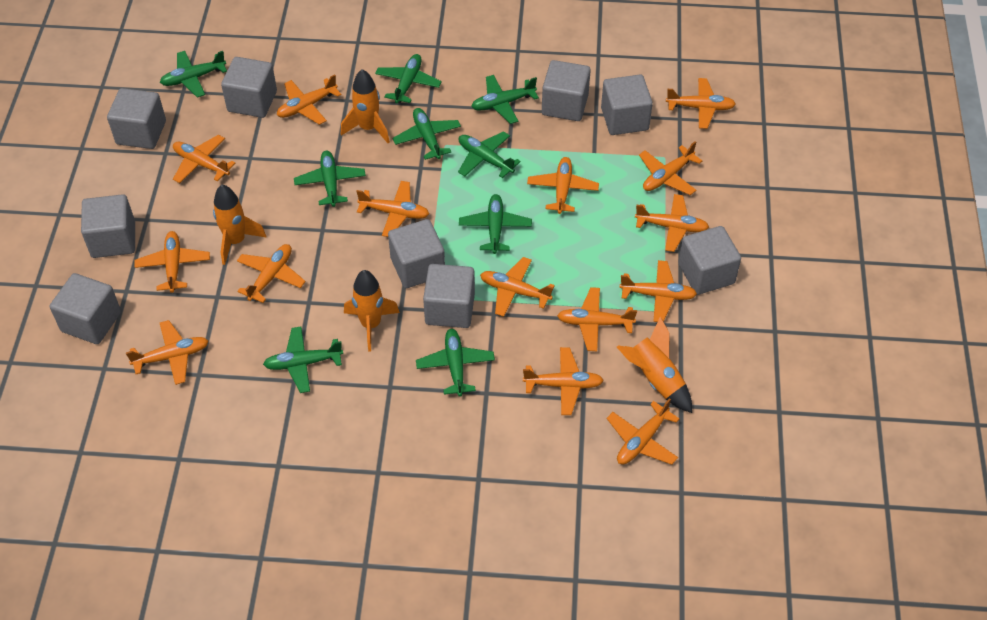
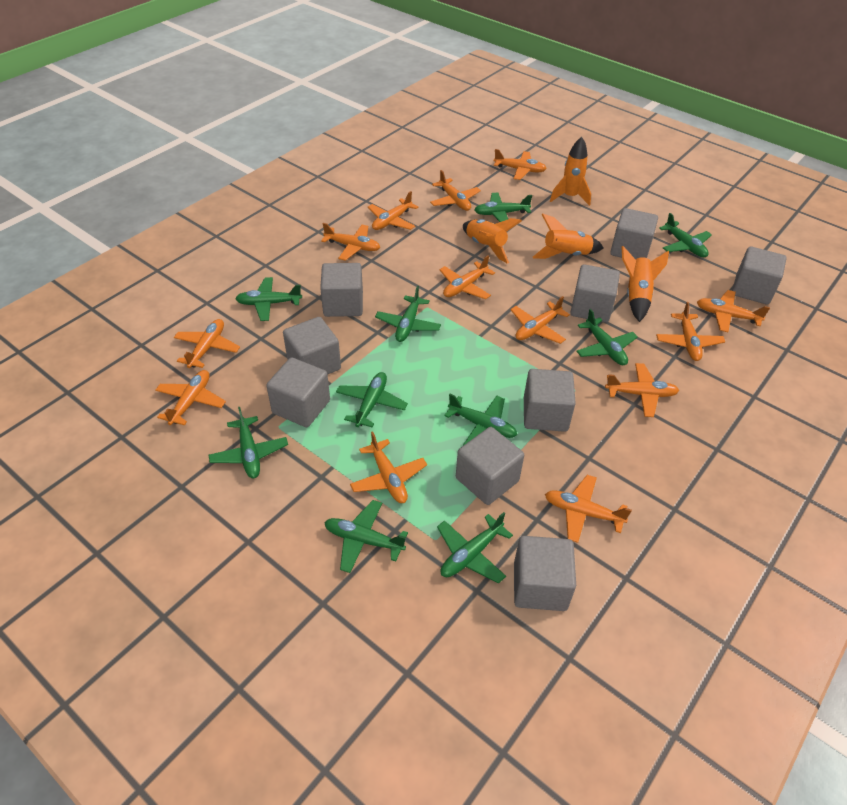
green plane: [160,51,227,97] [263,327,343,393] [294,151,366,207] [375,54,442,104] [393,108,461,160] [416,329,495,397] [458,131,521,178] [459,194,532,254] [471,75,539,124] = 9 -> [208,407,288,478] [235,277,302,321] [324,500,408,573] [336,372,408,427] [375,286,441,342] [437,512,513,583] [444,394,517,446] [475,192,532,222] [576,309,638,365] [659,213,712,258] = 10
orange plane: [126,320,208,385] [134,231,210,293] [173,135,236,183] [237,244,306,303] [277,75,341,125] [356,181,429,237] [480,257,555,317] [523,347,604,415] [527,157,599,214] [557,287,637,351] [607,398,679,465] [619,260,697,322] [635,194,709,252] [639,141,702,195] [666,78,736,129] = 15 -> [155,370,226,426] [174,319,240,368] [321,223,380,261] [350,431,427,503] [368,191,418,230] [430,170,481,211] [439,255,495,299] [494,149,547,180] [511,296,570,344] [545,475,632,543] [605,363,679,417] [656,302,725,361] [697,290,770,332] = 13

